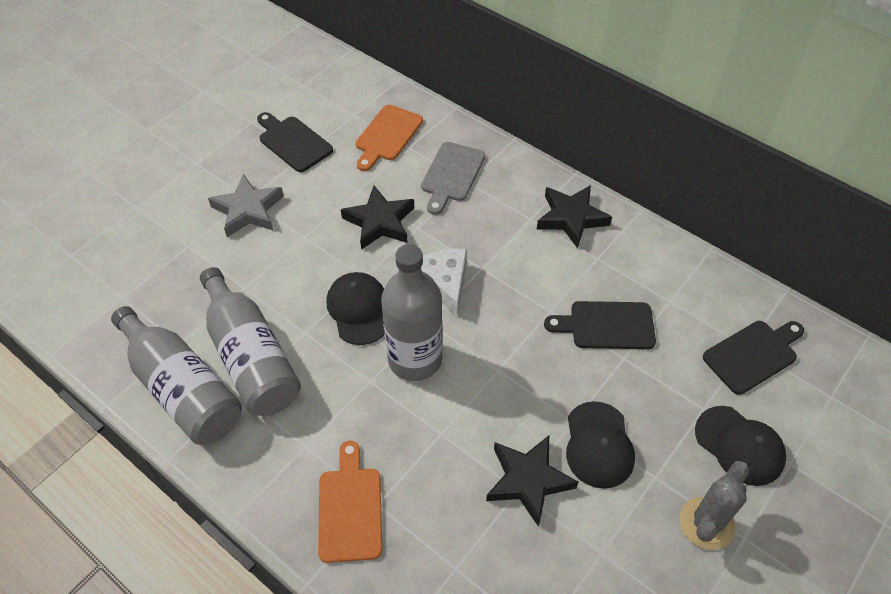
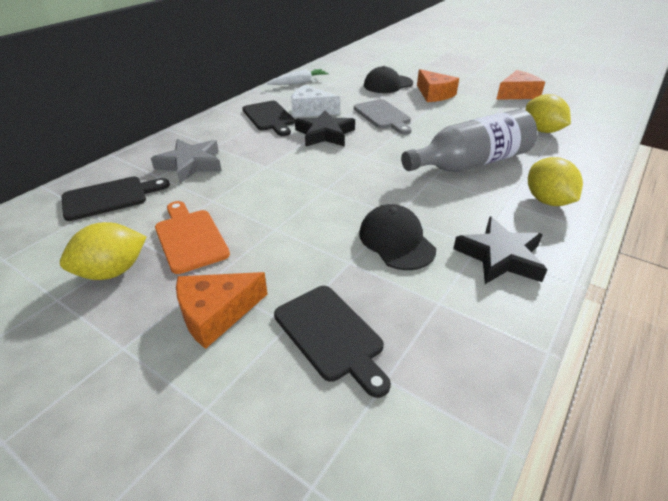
black cap: [326,272,384,345] [566,401,635,489] [695,406,786,486] = 3 -> [359,204,436,270] [364,66,413,93] = 2
black star: [341,186,414,250] [486,435,578,527] [537,185,612,249] = 3 -> [295,110,355,147] [453,217,547,284] = 2
grey bottle: [111,306,242,445] [200,267,301,416] [381,244,443,381] = 3 -> [401,109,537,172] = 1
grey cactus: [680,461,750,550] = 1 -> none = 0
orange cheese: none = 0 -> [176,272,268,349] [417,69,459,102] [496,70,545,100] = 3
orange cutting board: [318,441,382,563] [356,105,423,171] = 2 -> [155,201,230,274] = 1
white carrot: none = 0 -> [267,69,329,85] = 1
yellow lemon: none = 0 -> [60,222,146,280] [526,94,571,133] [528,157,583,206] = 3

